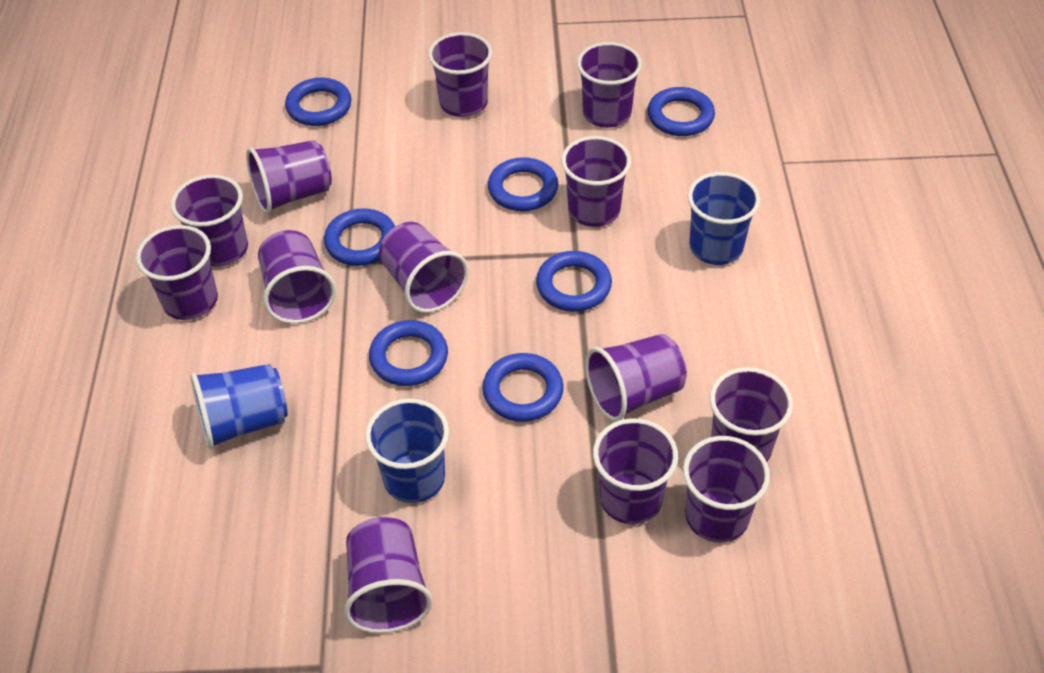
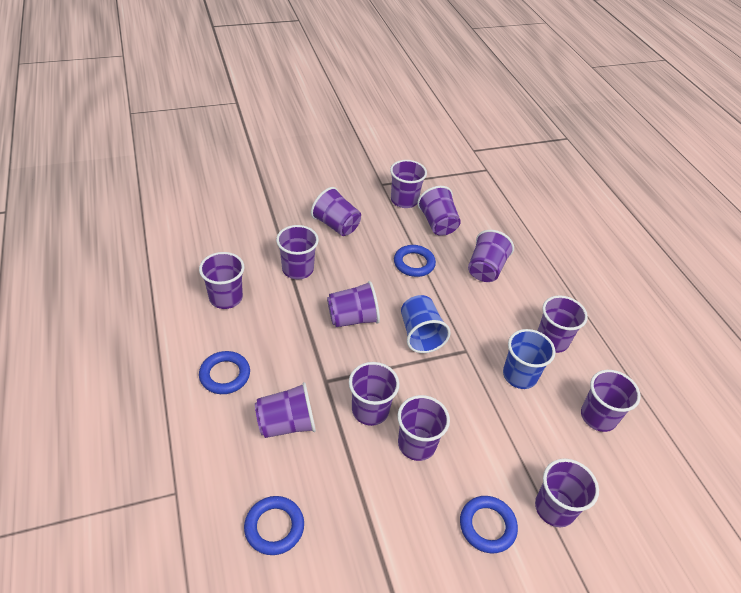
blue cup: [191,364,288,450] [365,398,449,503] [688,172,760,265] = 3 -> [401,295,451,353] [503,329,556,389] = 2
blue ring: [285,78,352,126] [324,208,395,266] [369,320,448,386] [482,353,564,422] [488,157,558,211] [536,251,612,312] [648,87,715,136] = 7 -> [199,351,250,394] [244,496,304,555] [394,245,436,277] [460,496,518,553] = 4

